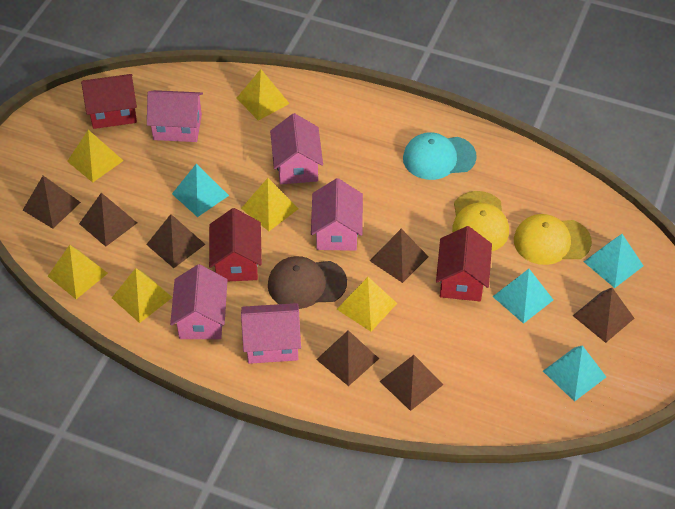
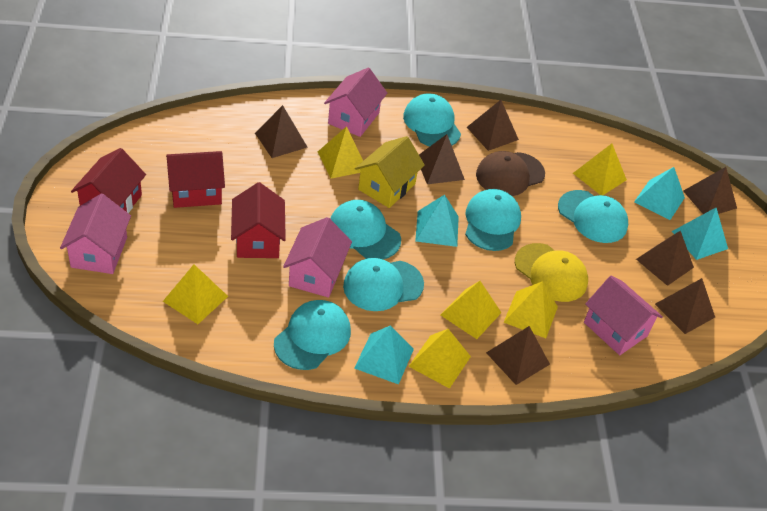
pink house: [147,90,203,142] [170,264,228,339] [241,303,301,364] [270,113,323,184] [311,178,363,251] = 5 -> [60,194,131,274] [283,217,352,298] [324,68,387,137] [584,276,663,355] = 4
turquoise cap: [403,132,477,180] = 1 -> [274,300,351,370] [330,200,401,259] [343,258,424,311] [403,93,461,146] [465,189,521,251] [558,190,628,243] = 6
yellow cap: [452,191,509,251] [514,214,592,265] = 2 -> [515,243,588,302] = 1
yellow house: none = 0 -> [355,136,425,208] = 1

